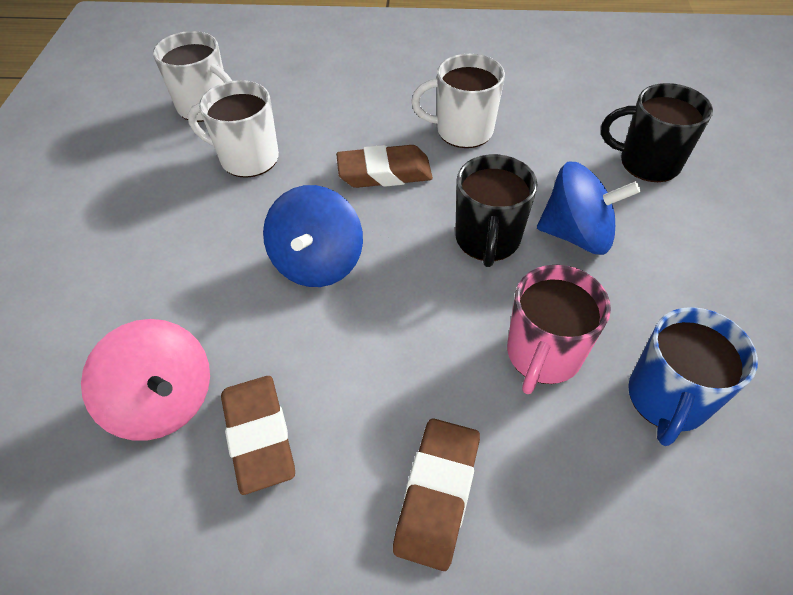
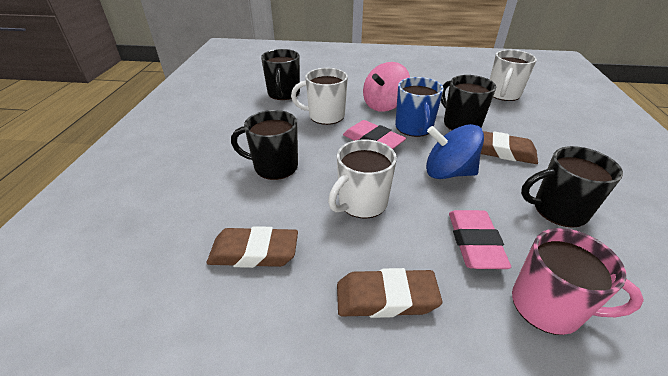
black mug: [455,154,537,267] [601,83,713,182] = 2 -> [231,110,298,180] [261,49,300,100] [441,75,496,130] [521,146,623,228] = 4
blue spinning top: [263,185,363,287] [537,162,640,255] = 2 -> [426,124,484,179] = 1
pink eraser: none = 0 -> [343,120,406,149] [449,210,511,269] = 2

